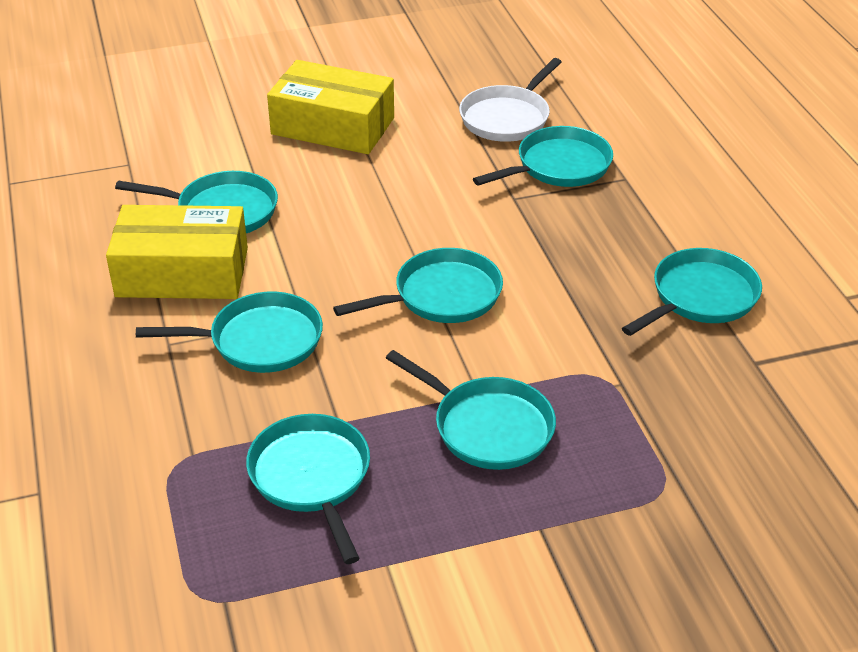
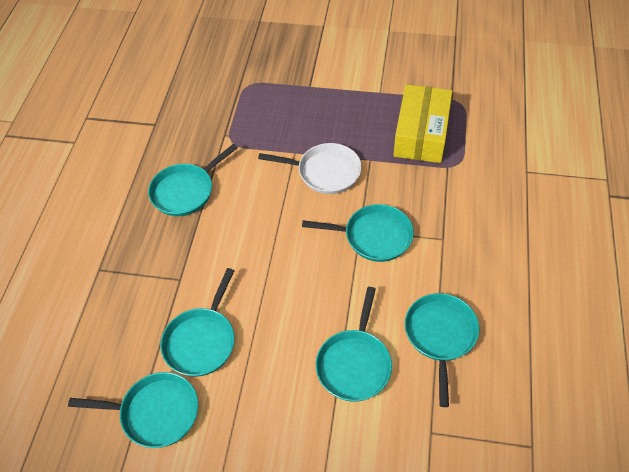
turquoise pan: [115,171,278,233] [136,292,323,373] [246,414,370,564] [333,248,503,323] [386,350,556,470] [473,126,613,187] [622,248,762,336] = 7 -> [68,372,198,448] [148,144,238,216] [160,268,235,377] [302,204,414,262] [316,287,392,402] [405,293,479,407] = 6
yellow box: [106,205,248,299] [267,60,394,154] = 2 -> [393,84,452,163] = 1

